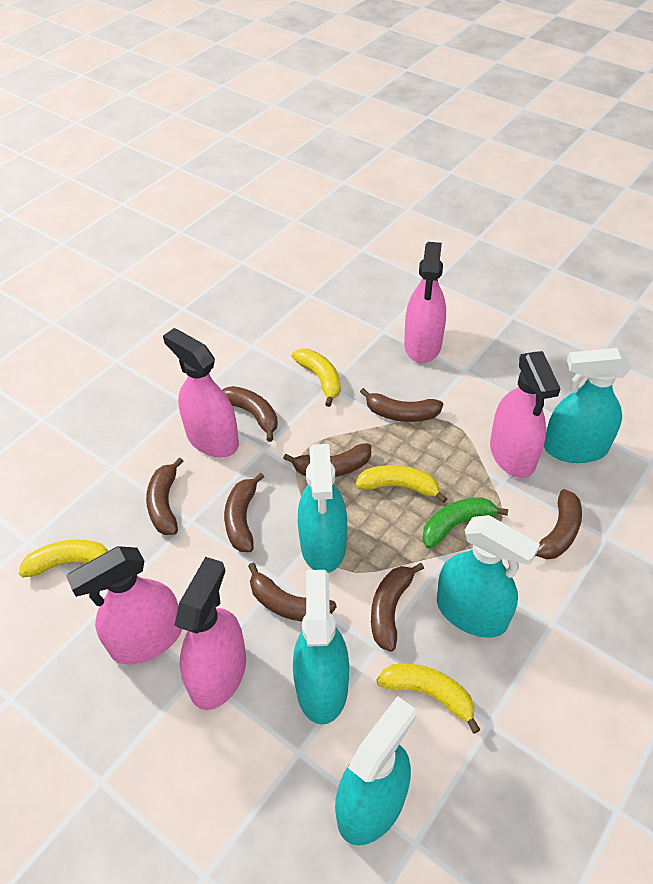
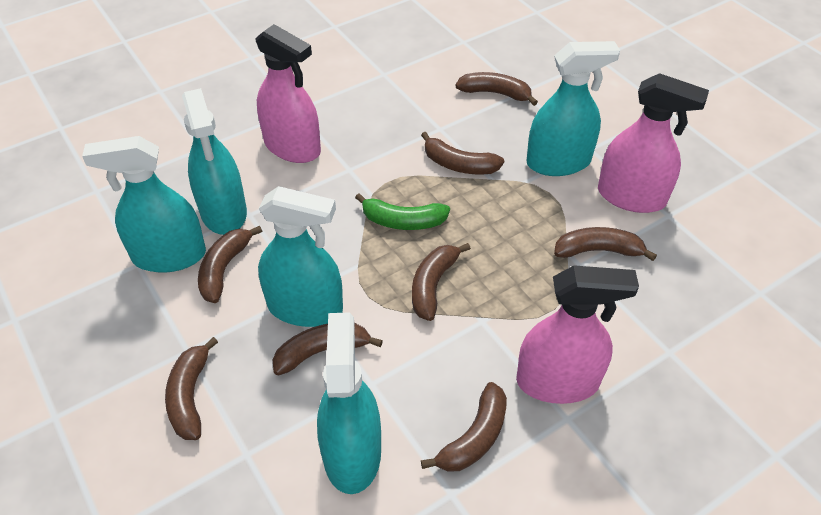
pink spray bottle: [66,546,182,664] [163,328,239,457] [175,557,246,710] [404,242,446,363] [490,351,561,478] = 5 -> [255,24,321,163] [516,265,639,404] [598,73,709,213] = 3
yellow banana: [19,540,108,577] [292,349,341,407] [355,465,447,503] [376,663,480,734] = 4 -> none = 0

